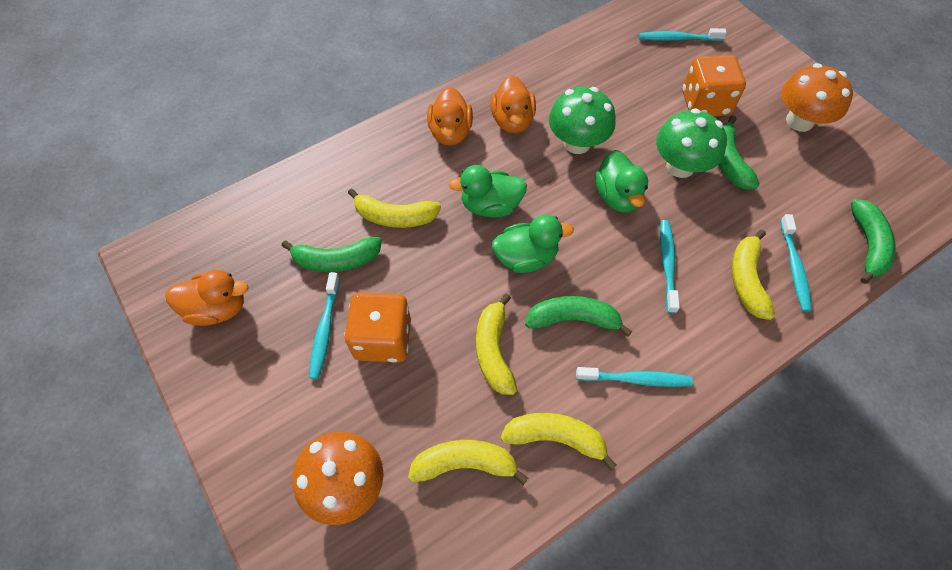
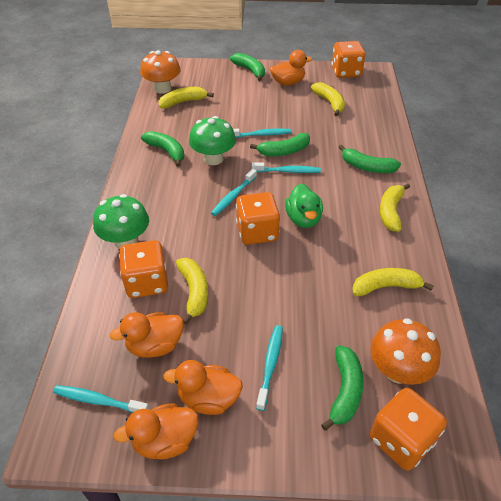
green banana: [282,237,382,272] [525,296,632,337] [718,116,760,190] [851,199,896,284] = 4 -> [141,131,184,167] [230,53,265,81] [250,133,310,156] [321,345,364,431] [339,145,401,173] = 5
green duck: [449,165,527,218] [492,215,574,273] [595,150,648,212] = 3 -> [285,184,323,228] = 1
orange dice: [344,292,411,363] [682,55,746,116] = 2 -> [119,240,168,298] [236,192,280,245] [332,41,366,78] [370,388,447,471] = 4
orange duck: [165,270,248,326] [427,87,473,146] [491,75,536,133] = 3 -> [110,312,184,357] [113,403,198,459] [163,360,243,415] [270,50,312,85] = 4

